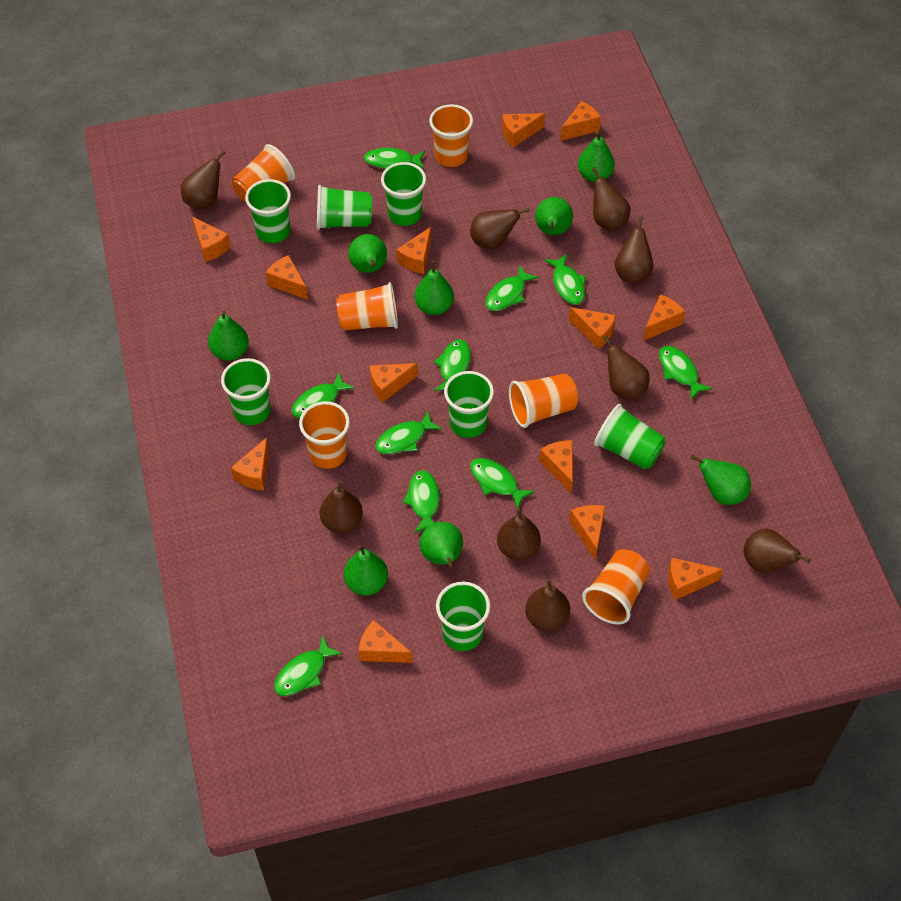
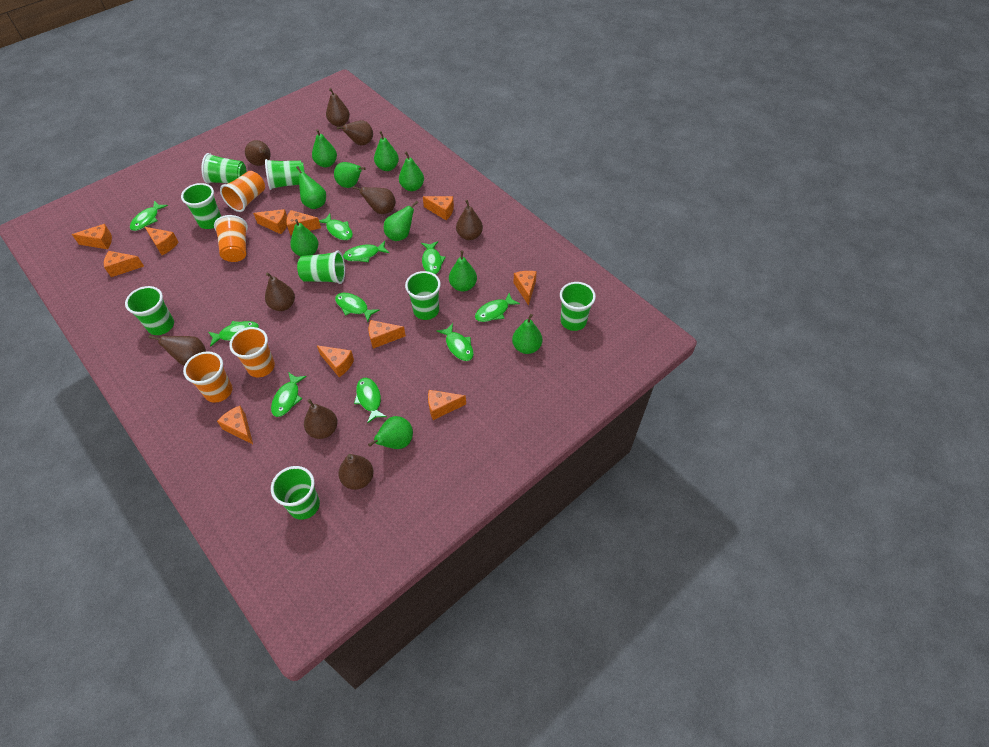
green cup: [221,358,271,425] [245,179,291,243] [317,185,372,230] [381,162,426,226] [436,581,490,651] [444,371,494,438] [594,404,666,470] = 7 -> [125,286,174,335] [181,183,222,229] [201,153,247,184] [265,159,305,190] [271,466,320,520] [297,250,345,284] [405,271,441,320] [560,282,596,331] = 8
green pear: [208,311,249,361] [344,545,388,595] [348,234,387,273] [415,261,454,315] [420,522,463,568] [535,197,573,235] [578,131,615,182] [691,455,751,505] = 8 -> [290,219,319,257] [296,166,326,209] [312,129,337,167] [334,162,366,188] [368,416,413,449] [374,131,399,171] [384,201,418,241] [399,151,424,191] [449,251,477,292] [512,314,542,354] = 10
orange cheese: [192,217,231,262] [231,437,269,490] [265,255,308,300] [358,620,413,663] [370,363,418,402] [397,227,431,274] [502,113,545,148] [539,440,573,493] [560,101,601,141] [569,307,616,350] [569,505,605,560] [643,294,685,341] [668,558,723,600] = 13 -> [72,224,112,249] [104,251,144,277] [145,227,179,255] [217,406,253,444] [253,209,287,234] [286,210,321,236] [317,345,354,377] [369,320,406,349] [423,196,454,220] [428,390,466,420] [514,271,537,306] = 11
orange cup: [232,144,295,204] [299,401,350,469] [336,282,398,331] [429,104,473,167] [509,374,578,428] [582,550,650,624] = 6 -> [183,351,233,403] [214,215,248,262] [220,171,265,212] [229,327,275,377] = 4

